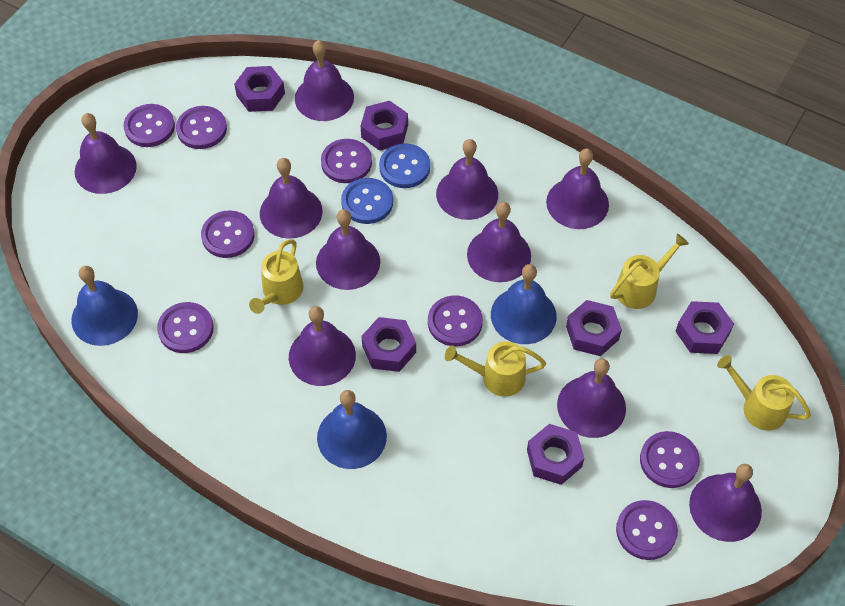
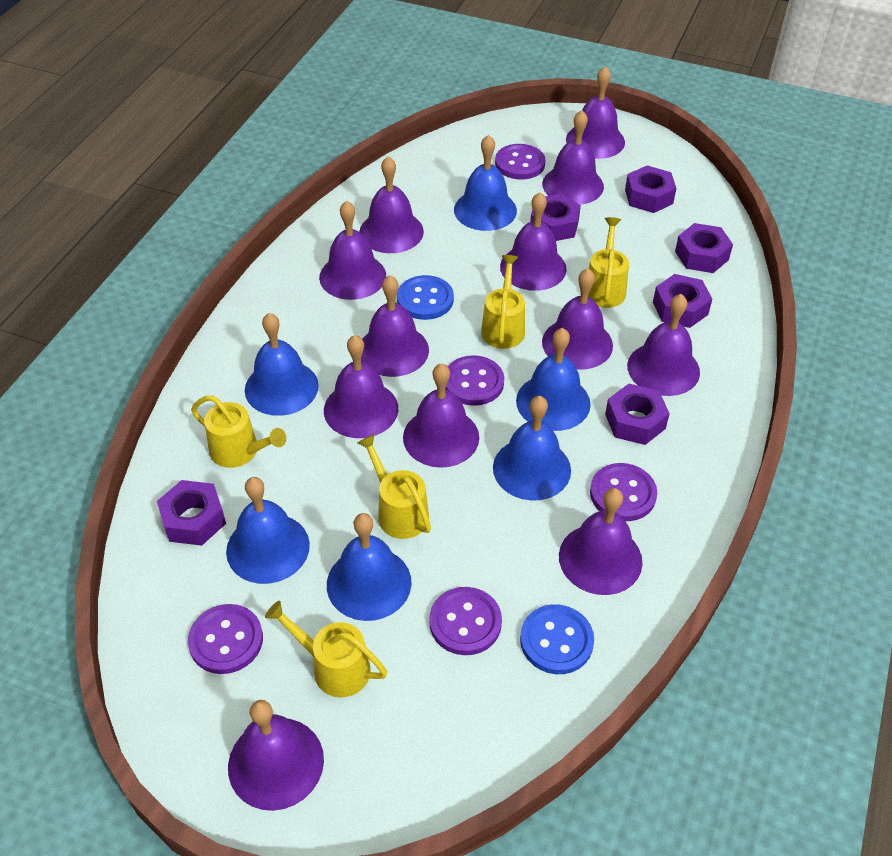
blue bell: [71,266,138,346] [317,390,387,469] [491,264,557,344] = 3 -> [226,477,310,584] [245,313,319,416] [327,513,412,621] [454,135,517,231] [493,396,571,501] [516,328,591,431] = 6
purple bell: [75,113,137,194] [260,158,323,239] [289,306,356,386] [295,40,354,121] [316,209,380,290] [436,139,498,220] [467,202,531,282] [546,148,609,229] [557,358,626,438] [689,464,762,542] = 10 -> [228,700,324,811] [319,201,386,300] [324,335,398,438] [359,156,424,253] [361,275,429,377] [403,363,479,468] [500,192,567,291] [542,110,604,205] [542,268,613,370] [559,488,642,595] [566,66,625,159] [627,294,700,396] = 12
purple button: [124,104,175,147] [157,302,214,353] [176,106,227,149] [201,211,255,258] [321,139,372,183] [428,296,483,346] [616,500,678,560] [640,431,700,488] = 8 -> [188,604,263,674] [429,587,502,655] [446,355,504,406] [495,144,546,180] [590,463,657,521] = 5
yellow watering can: [249,239,303,314] [445,341,546,397] [610,234,689,309] [717,355,811,431] = 4 -> [191,396,286,468] [265,601,387,698] [357,434,431,539] [481,255,525,349] [588,217,629,308] = 5

